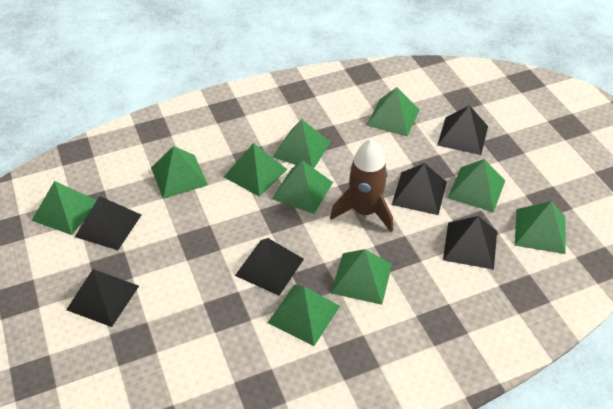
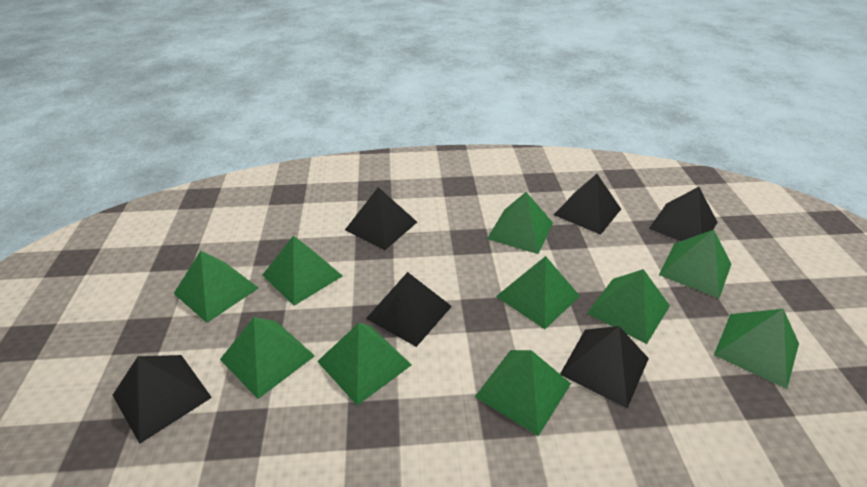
brown rocket: [330,139,393,232] = 1 -> none = 0

